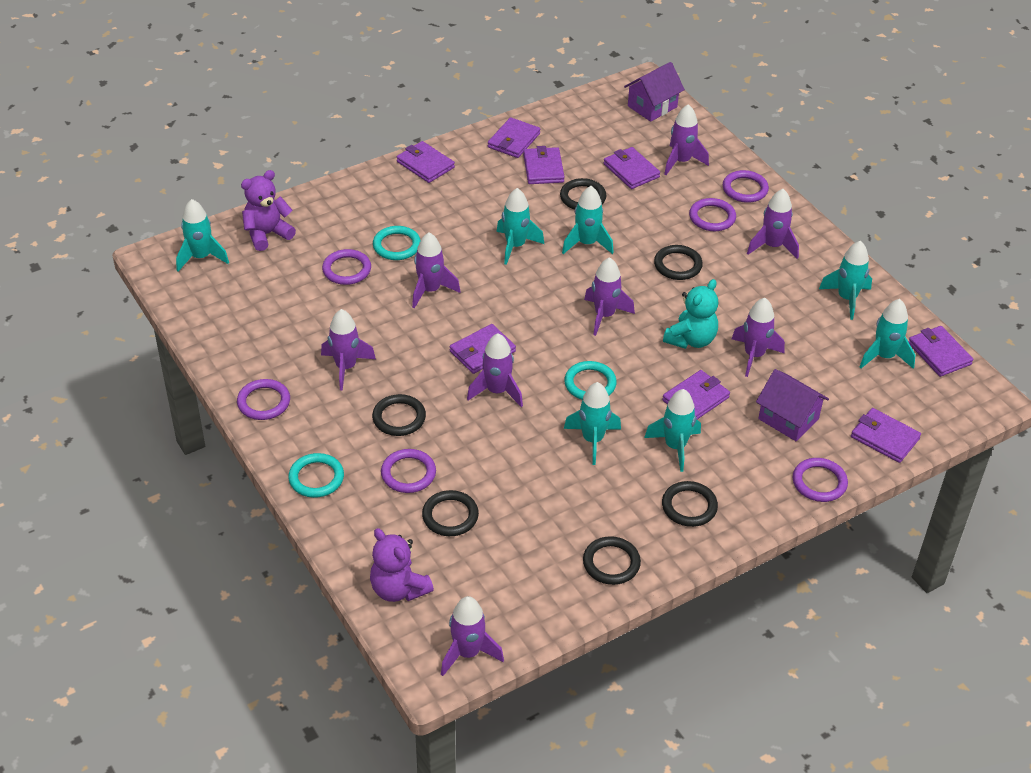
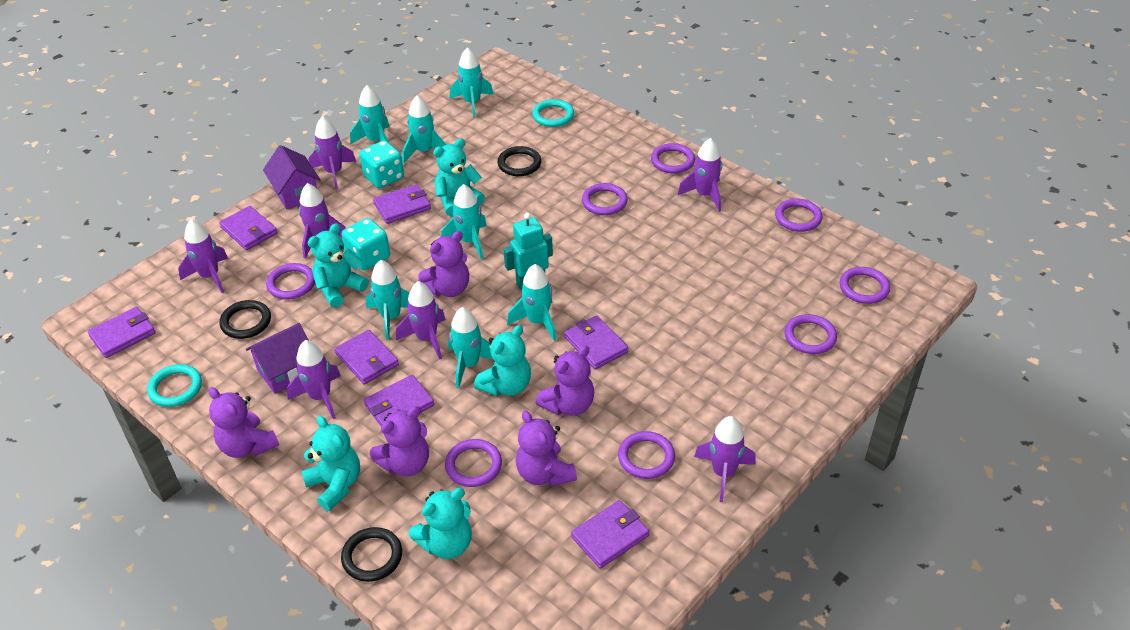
black ring: [372,394,426,436] [422,490,479,536] [560,178,606,210] [583,536,641,585] [654,245,703,280] [662,481,718,527] = 6 -> [220,300,271,339] [341,527,402,582] [498,146,541,176] = 3
purple ring: [237,379,290,420] [322,249,371,285] [381,449,436,493] [689,198,736,231] [723,170,769,203] [792,458,848,502] = 6 -> [266,263,315,300] [445,439,502,487] [582,183,628,215] [618,431,675,479] [651,143,695,173] [775,198,822,232] [785,314,837,354] [840,267,890,304] = 8
purple rocket: [321,309,376,390] [412,232,460,309] [441,596,504,676] [467,333,523,407] [584,257,635,336] [664,104,709,175] [732,298,785,377] [747,189,799,259] = 8 -> [178,219,228,293] [287,340,341,419] [299,183,346,259] [308,116,356,190] [396,281,446,359] [678,138,722,212] [694,416,756,502] = 7
purple teddy bear: [241,170,296,251] [370,528,434,602] = 2 -> [209,387,279,458] [370,406,429,476] [418,231,469,297] [516,411,577,487] [536,345,594,416] = 5
purple wallet: [397,141,455,183] [450,324,516,374] [488,117,540,158] [523,146,565,184] [604,147,660,189] [662,370,730,419] [851,408,921,463] [908,326,973,377] = 8 -> [87,307,156,358] [219,206,277,250] [335,330,399,385] [364,375,434,427] [373,184,431,224] [564,315,628,369] [571,500,649,569] = 7
turquoise dice: none = 0 -> [342,218,390,270] [359,140,404,188] = 2
turquoise ring: [288,453,344,498] [373,226,421,260] [564,361,617,400] = 3 -> [147,364,202,407] [532,99,574,127] = 2
turquoise robot: none = 0 -> [504,213,553,290] = 1
turquoise teddy bear: [663,279,718,349] = 1 -> [301,416,360,511] [308,223,369,308] [409,488,472,559] [433,138,485,217] [474,325,531,396] = 5

